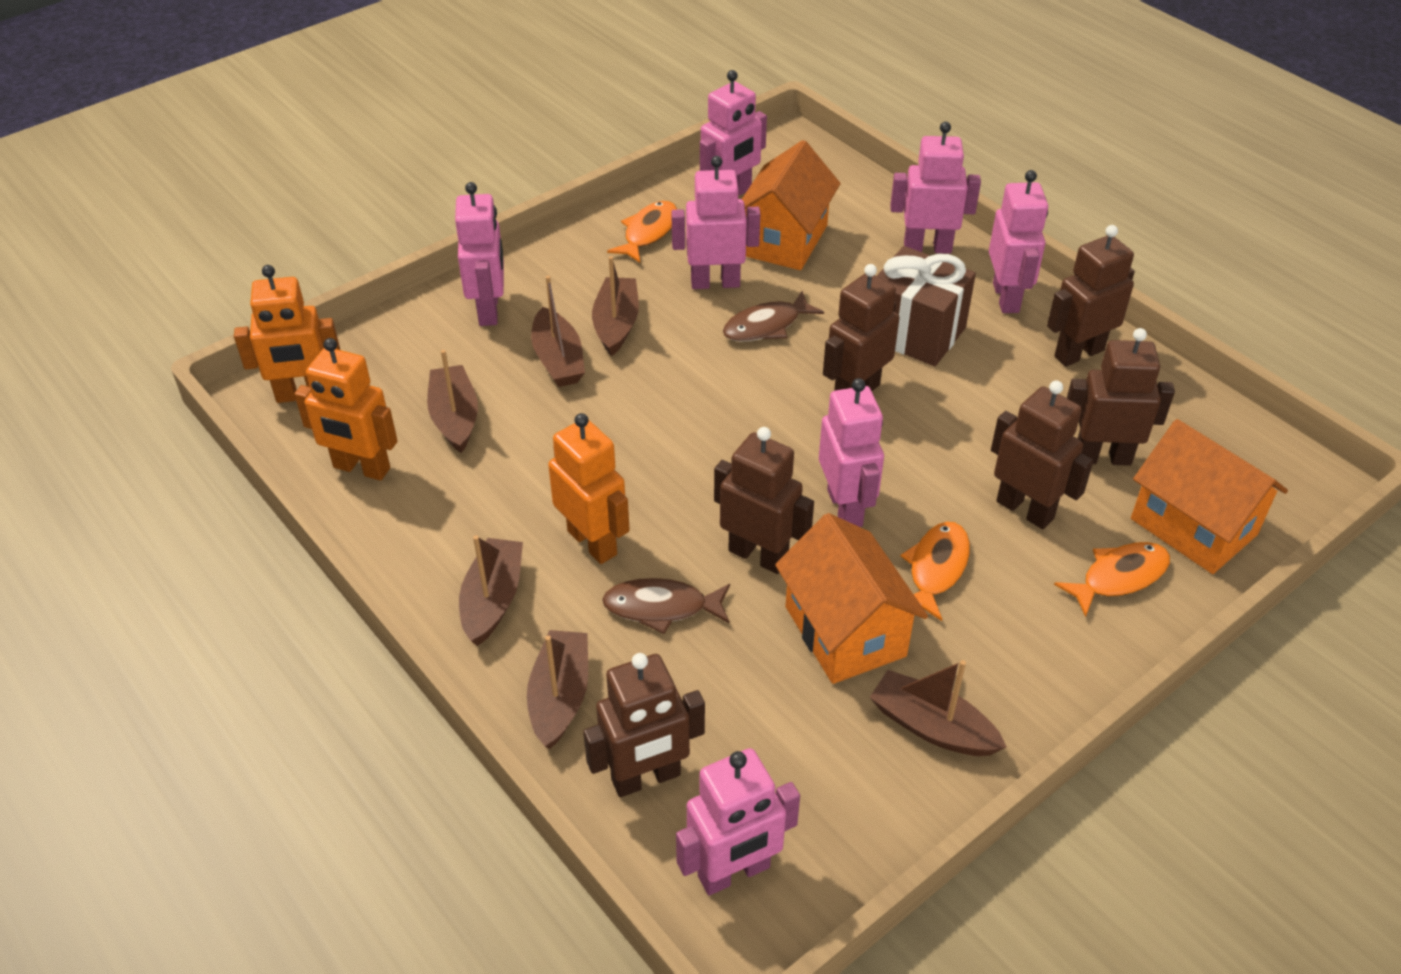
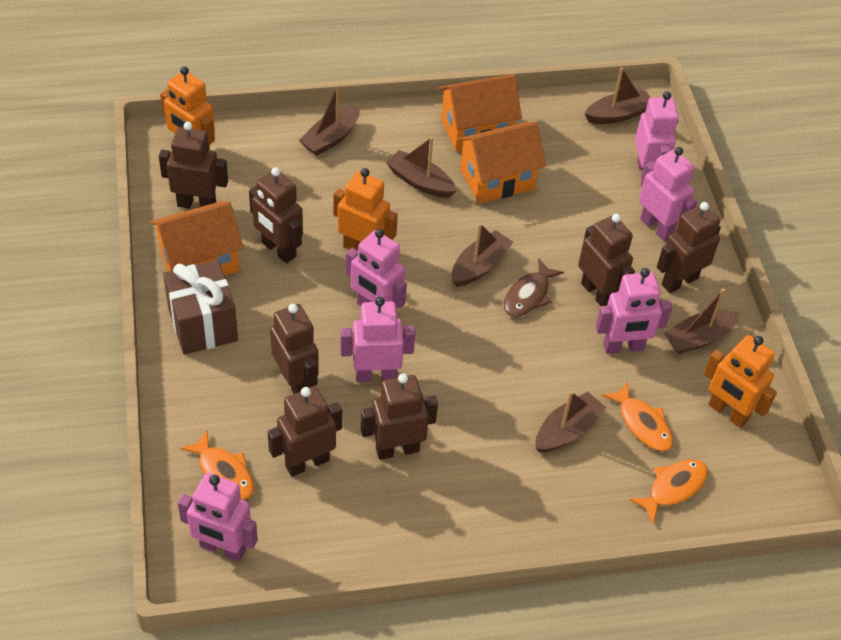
brown fish: [602,578,730,634] [723,291,824,342] = 2 -> [503,258,564,317] = 1
brown robot: [583,653,705,797] [714,427,814,574] [823,264,899,391] [991,381,1094,529] [1047,225,1135,367] [1067,328,1175,466] = 6 -> [159,122,228,209] [249,167,303,263] [268,386,342,477] [270,304,319,394] [361,373,438,460] [578,214,635,306] [657,202,721,293] = 7
pink robot: [455,182,504,326] [671,156,760,289] [676,748,800,895] [700,70,767,195] [819,378,884,527] [890,122,981,254] [989,170,1048,313] = 7 -> [178,473,258,562] [341,297,415,382] [346,229,407,309] [596,268,672,354] [635,92,679,179] [639,147,697,241] = 6

